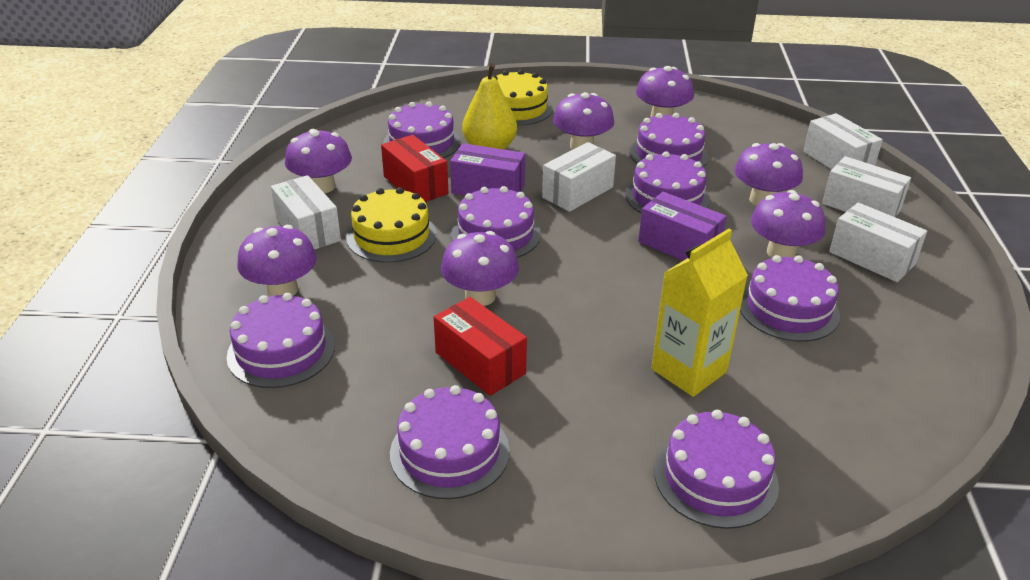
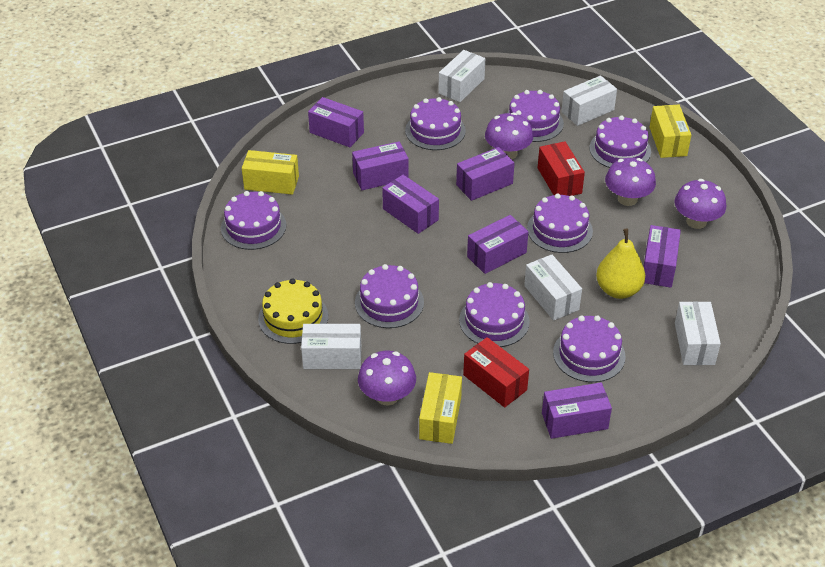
purple box: [450,143,525,196] [638,192,727,261] = 2 -> [308,97,364,147] [352,142,409,190] [382,175,439,234] [456,147,515,201] [467,215,528,274] [542,382,612,439] [644,225,681,288] = 7
purple mushroom: [237,225,317,296] [285,129,352,193] [441,231,519,306] [553,92,614,150] [636,66,694,117] [734,143,803,206] [751,190,825,258] = 7 -> [358,351,416,406] [485,112,533,159] [605,158,656,206] [674,179,726,229] = 4
yellow box: none = 0 -> [242,150,299,195] [419,372,462,444] [650,105,691,158] = 3
yellow cake: [346,187,437,263] [492,70,553,126] = 2 -> [258,279,328,344] = 1
yellow carton: [651,229,748,397] = 1 -> none = 0

